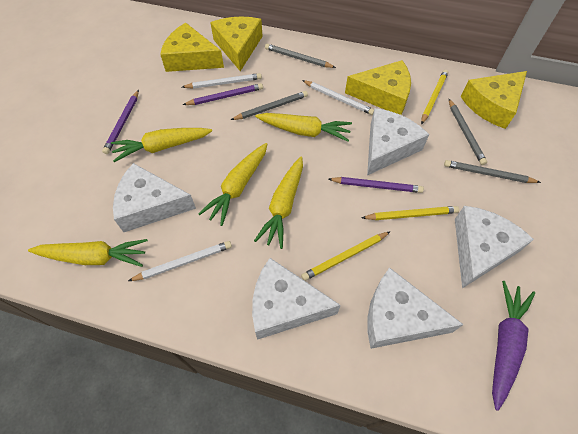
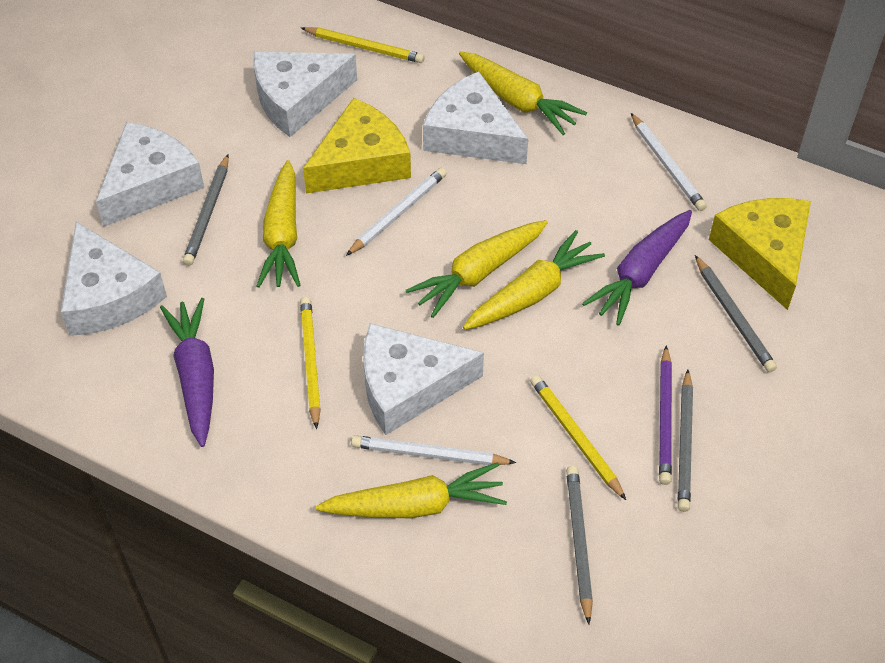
purple carrot: [492,281,535,411] = 1 -> [160,298,214,447] [582,210,692,326] = 2
purple pencil: [102,90,139,154] [183,83,263,105] [329,177,424,193] = 3 -> [659,345,672,485] = 1
yellow cheese: [160,23,224,72] [210,16,263,71] [345,60,411,115] [461,71,527,129] = 4 -> [303,98,411,194] [709,198,811,310] = 2

